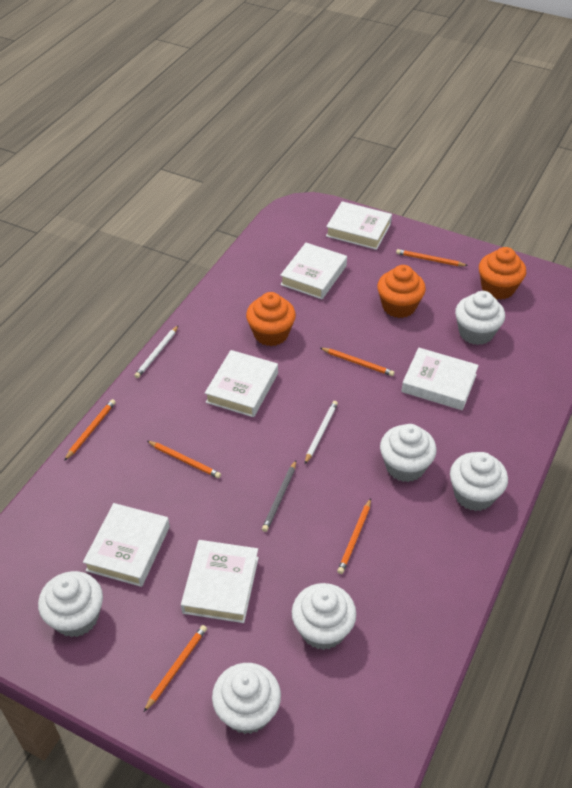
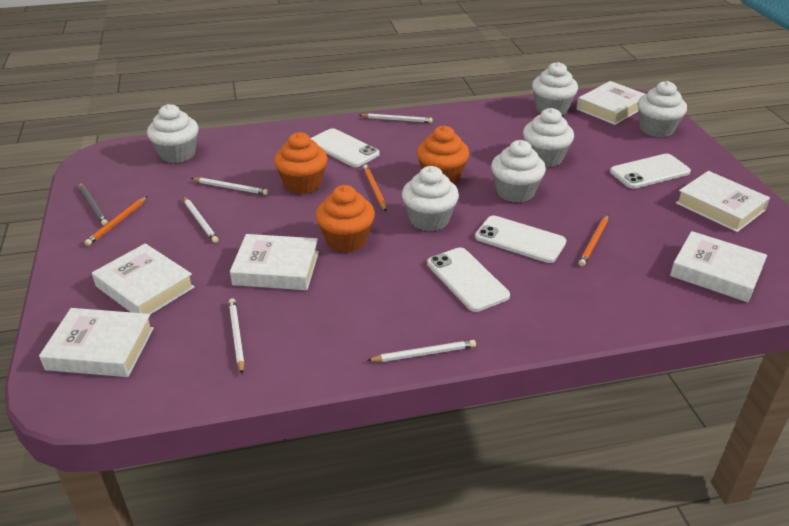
orange pencil: [64,399,116,461] [144,625,207,712] [147,441,221,478] [321,348,394,376] [337,498,371,574] [396,249,468,266] = 6 -> [85,196,148,246] [363,165,386,211] [579,215,608,266] = 3
white pencil: [134,325,179,378] [305,401,338,464] = 2 -> [183,196,218,243] [191,177,268,195] [229,298,244,374] [359,113,433,123] [367,340,476,362] = 5
white phone: none = 0 -> [310,128,380,167] [427,247,510,312] [475,215,566,263] [610,154,691,189] = 4

